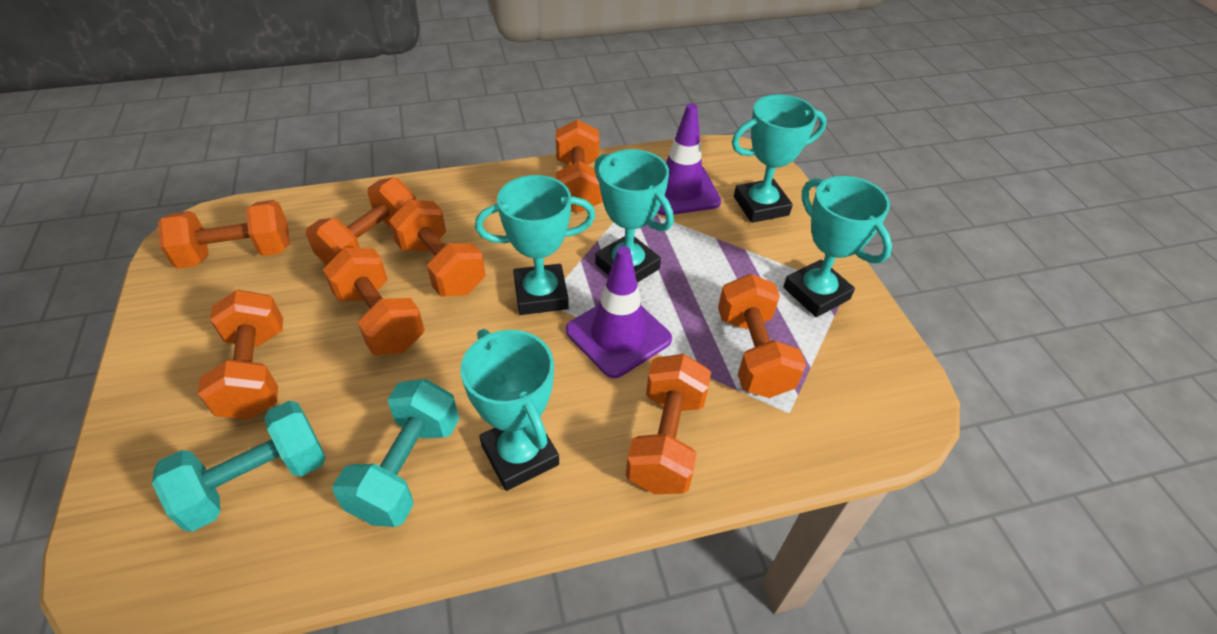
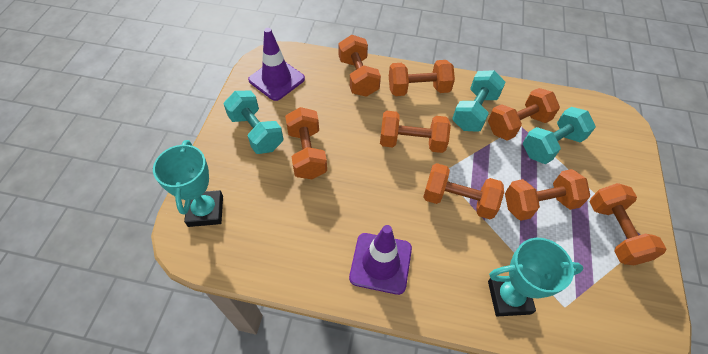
turquoise dumbbell: [152,401,326,532] [332,379,459,527] = 2 -> [224,90,283,154] [452,70,506,132] [523,107,596,164] = 3
turquoise trophy: [460,329,559,491] [475,175,596,315] [594,149,674,283] [732,94,827,223] [783,176,892,317] = 5 -> [153,140,223,227] [488,238,583,316] = 2

